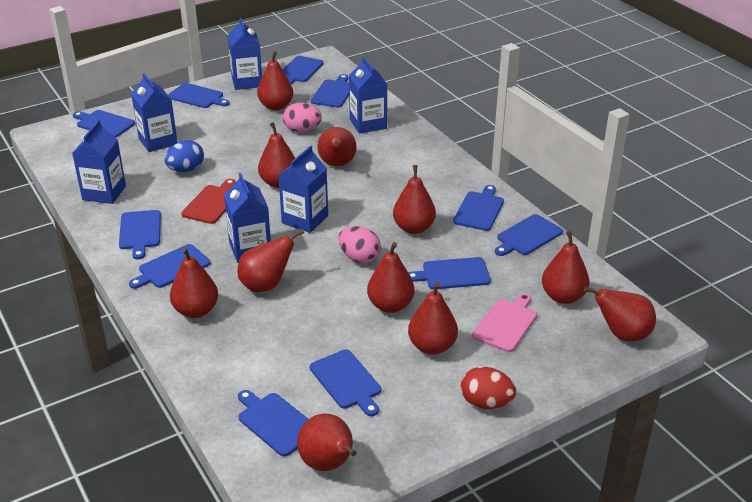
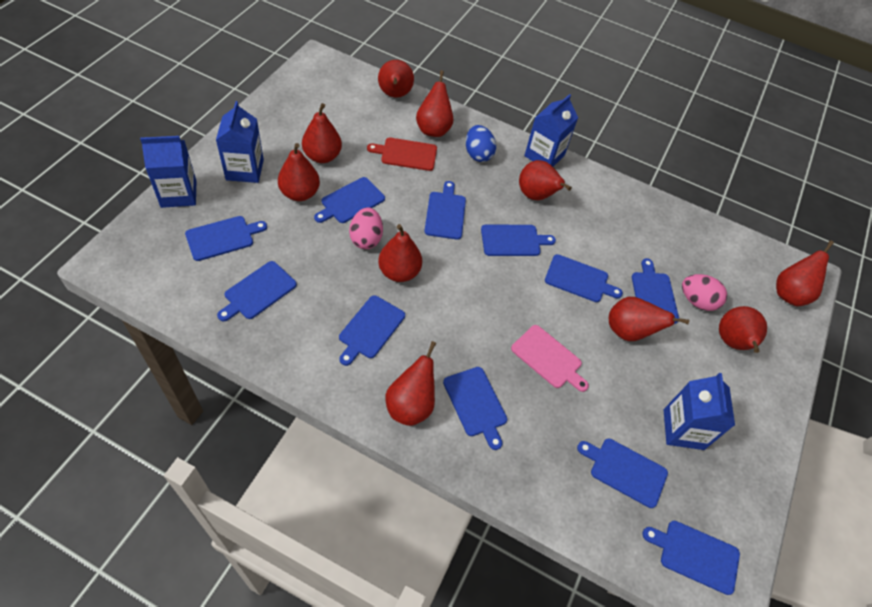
blue carton: [72,120,126,204] [131,73,177,152] [224,173,271,263] [228,18,262,90] [278,145,328,233] [349,56,388,134] = 6 -> [140,136,196,208] [216,101,264,183] [524,94,578,167] [664,373,735,450] = 4
red egg: [461,367,516,409] = 1 -> none = 0
red pear: [170,247,218,318] [237,229,304,292] [257,51,293,110] [258,122,295,188] [297,414,357,471] [317,127,357,166] [367,242,414,313] [393,165,436,234] [408,282,458,355] [542,231,589,304] [584,286,656,341] = 11 -> [278,143,320,201] [302,103,342,163] [378,60,414,98] [378,224,422,282] [385,341,436,426] [416,70,454,137] [519,160,572,200] [609,297,689,341] [719,306,767,353] [776,241,834,307] = 10

